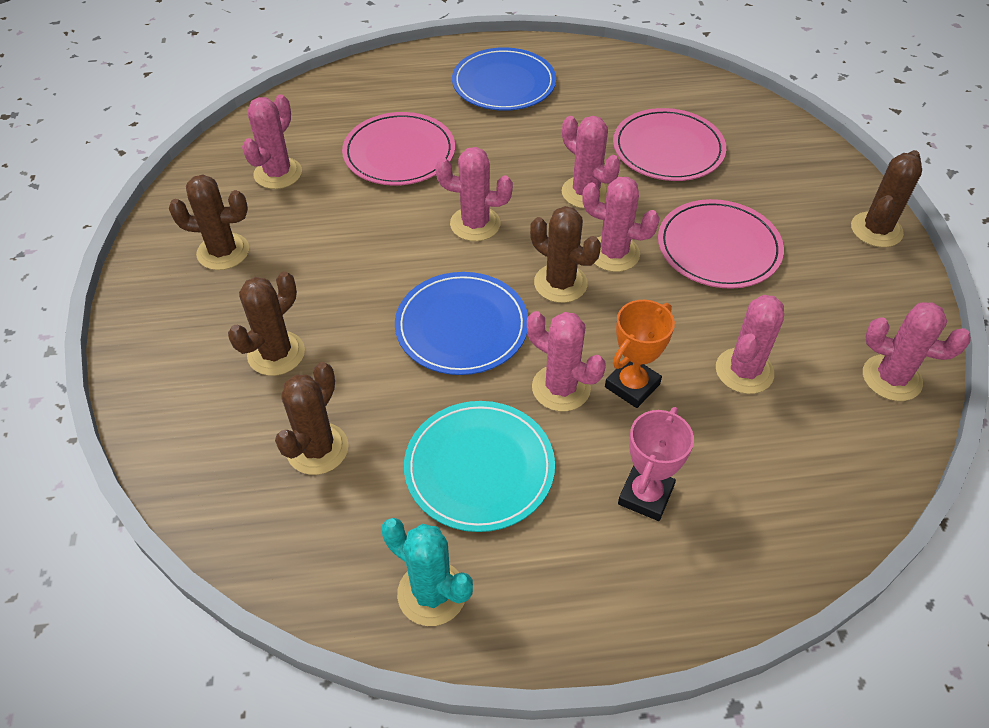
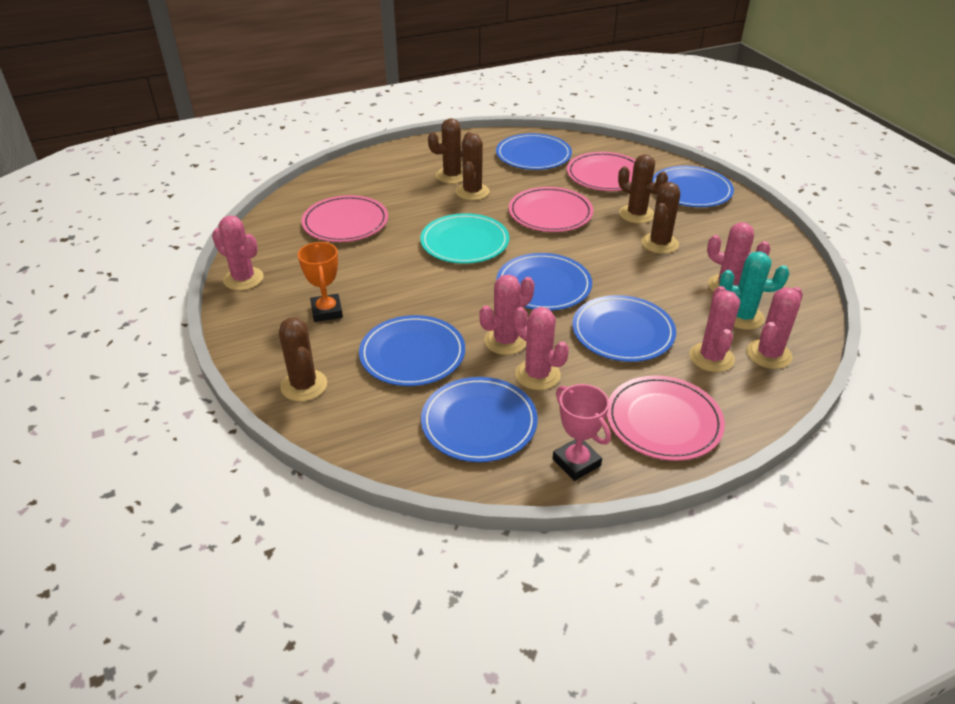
blue plate: [395,272,528,375] [452,47,556,111] = 2 -> [359,315,465,386] [421,377,538,462] [496,133,572,170] [496,253,592,311] [572,295,676,362] [652,166,734,207] = 6
pink cactus: [242,94,302,189] [435,147,513,241] [527,311,606,412] [562,116,621,209] [582,177,660,272] [716,295,784,394] [863,302,971,401] = 7 -> [212,215,264,290] [480,274,534,355] [513,307,569,390] [689,286,740,372] [707,222,771,292] [747,287,803,369] = 6
pink plate: [342,112,455,186] [613,108,726,181] [658,199,784,289] = 3 -> [301,195,388,242] [509,187,593,232] [567,152,635,191] [607,375,725,461] = 4

